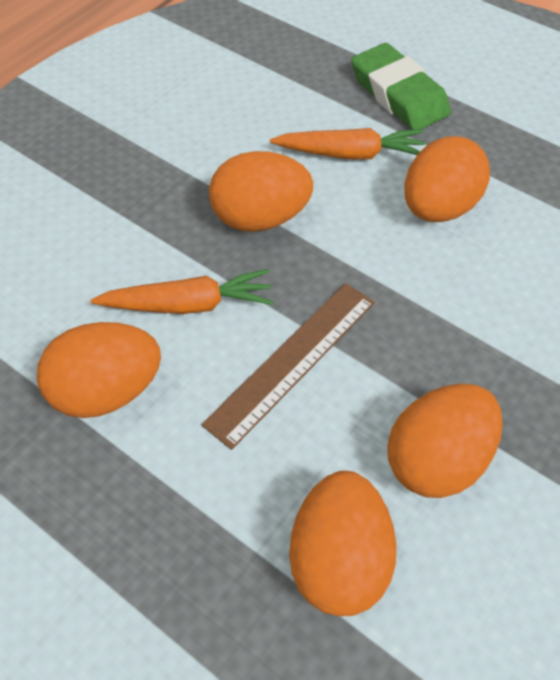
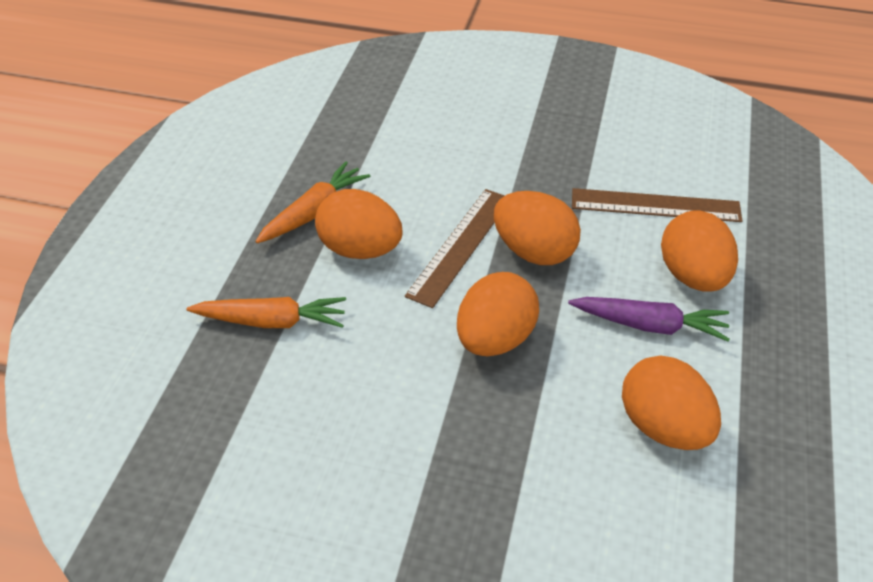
brown ruler: [201,283,375,450] = 1 -> [405,189,504,308] [572,188,742,222] = 2
green eraser: [351,43,451,130] = 1 -> none = 0
purple carrot: none = 0 -> [568,297,730,342] = 1

